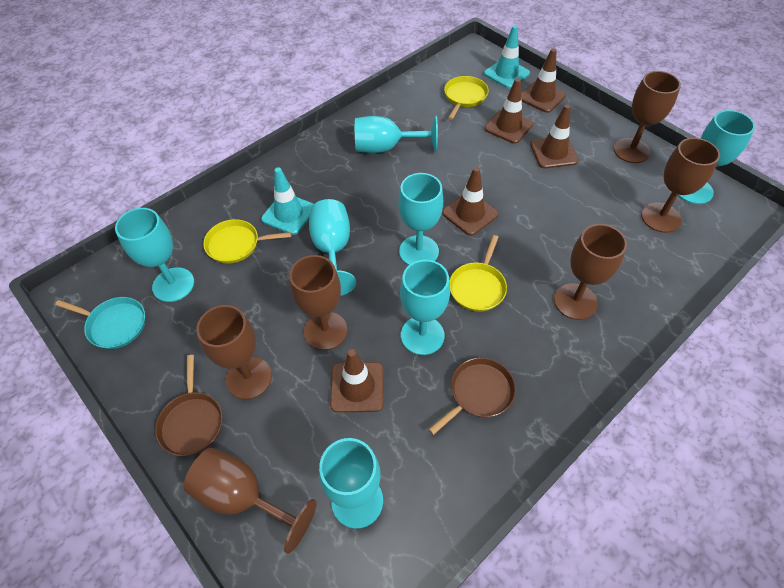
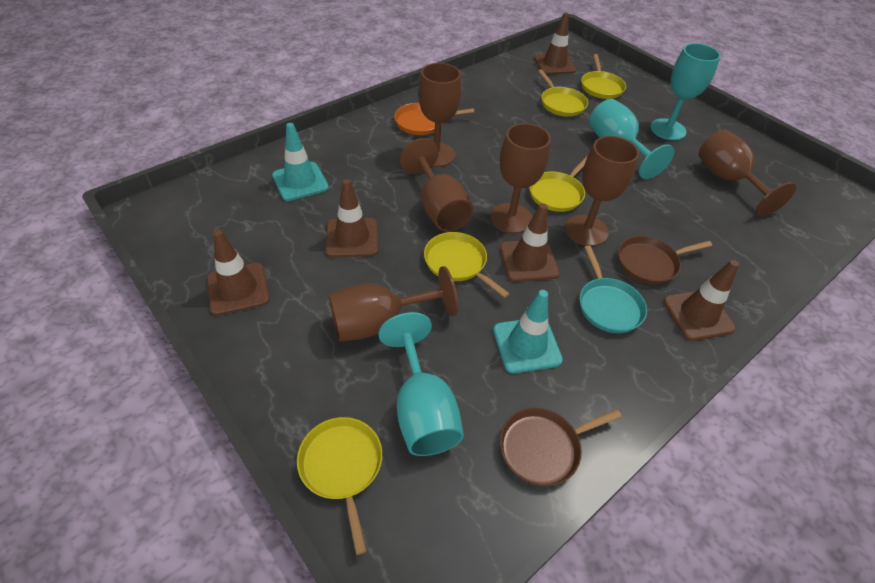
orange pan: none = 0 -> [394,103,474,135] = 1
turquoise goblet: [115,208,194,302] [309,199,356,296] [319,438,383,529] [355,115,438,153] [398,173,443,265] [400,260,450,355] [678,110,755,204] = 7 -> [378,312,464,456] [589,99,674,179] [650,43,721,140] = 3
yellow pan: [203,219,291,264] [444,76,489,120] [450,235,507,312] = 3 -> [297,417,382,555] [424,232,510,298] [529,156,588,212] [538,70,588,117] [581,54,626,99] = 5

